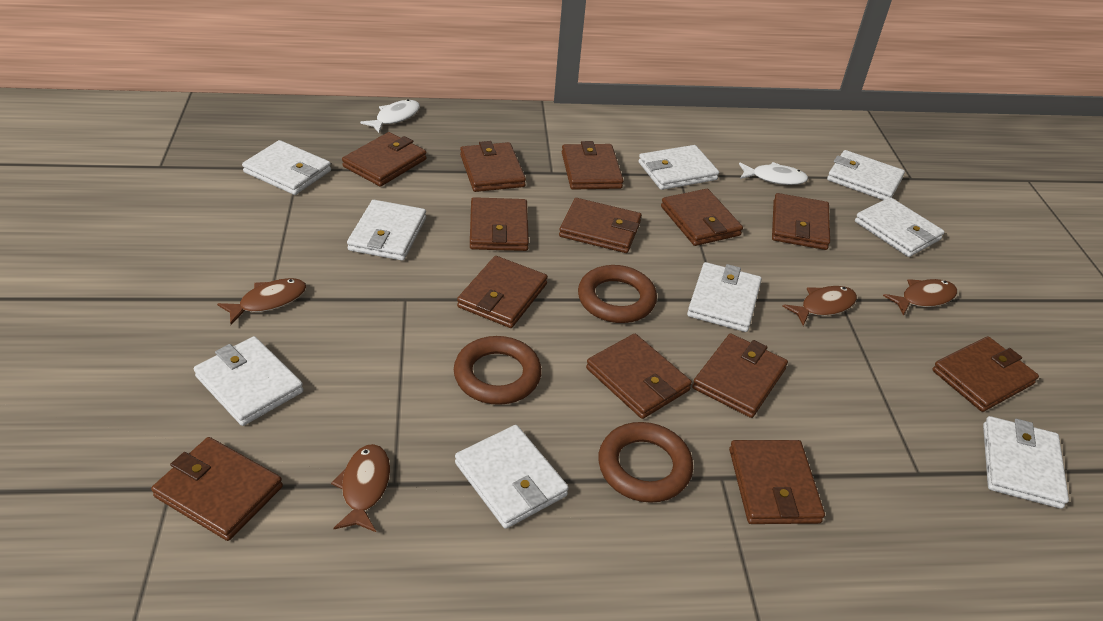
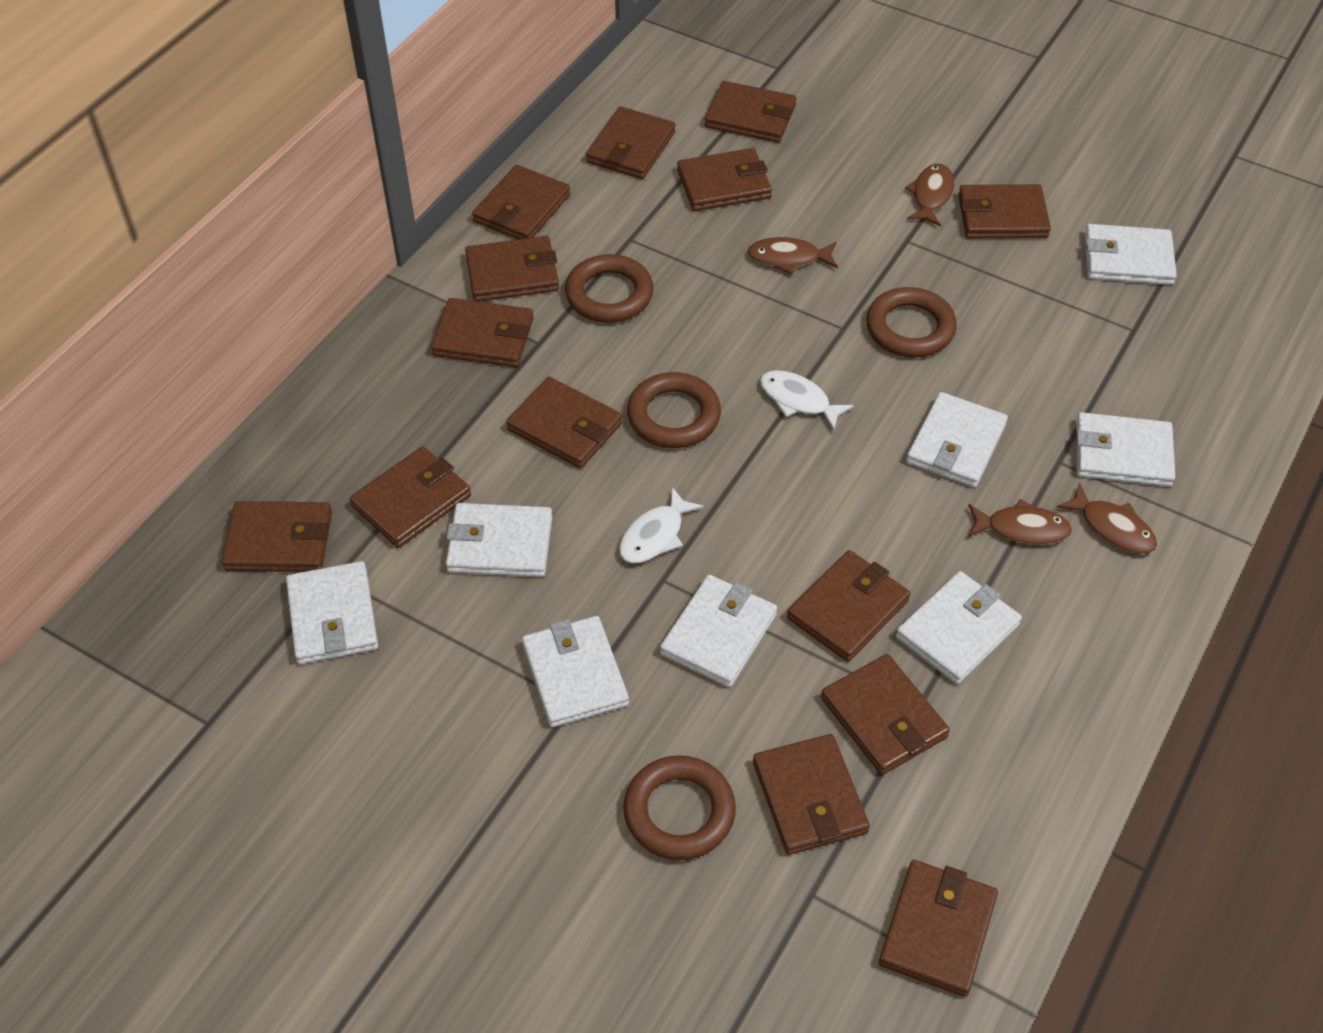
brown ring: [454,336,542,405] [578,265,657,323] [598,422,693,503] = 3 -> [565,254,654,323] [623,755,736,860] [627,372,721,448] [866,287,957,357] = 4
brown wallet: [151,437,283,541] [342,132,427,187] [457,256,548,328] [460,141,526,192] [470,197,529,251] [559,198,642,253] [562,141,624,190] [586,334,692,419] [661,189,743,246] [692,333,788,418] [729,440,825,524] [772,193,830,250] [932,336,1039,412] = 13 -> [222,501,332,572] [350,446,471,548] [431,298,534,367] [465,236,559,302] [472,165,570,239] [506,377,622,468] [586,106,675,179] [677,148,772,211] [705,81,796,143] [753,734,870,855] [787,550,910,662] [821,654,950,775] [879,860,998,997] [958,184,1051,238] = 14
white wallet: [194,336,304,426] [242,140,331,195] [347,200,426,261] [455,425,569,529] [639,145,719,190] [687,262,762,332] [827,150,905,200] [855,197,945,257] [983,416,1069,509] = 9 -> [286,561,378,664] [446,503,552,577] [522,616,629,728] [660,575,777,688] [896,571,1022,684] [906,392,1008,488] [1076,412,1175,487] [1084,224,1177,285] = 8

